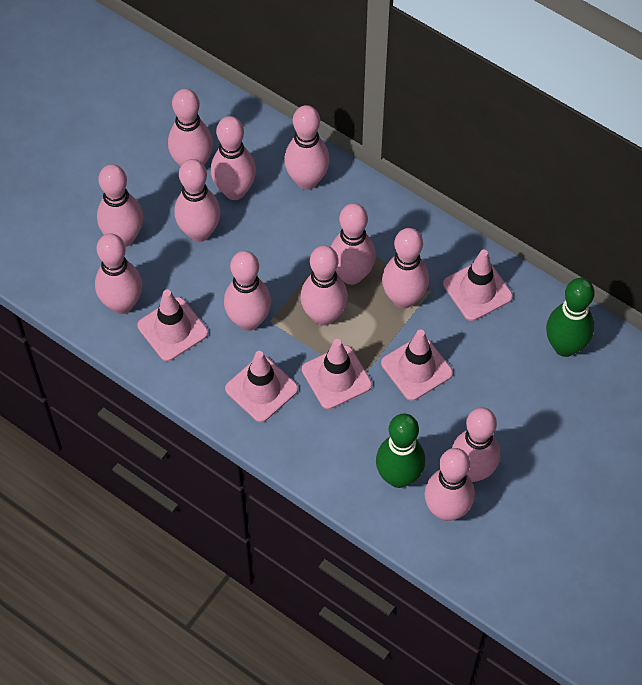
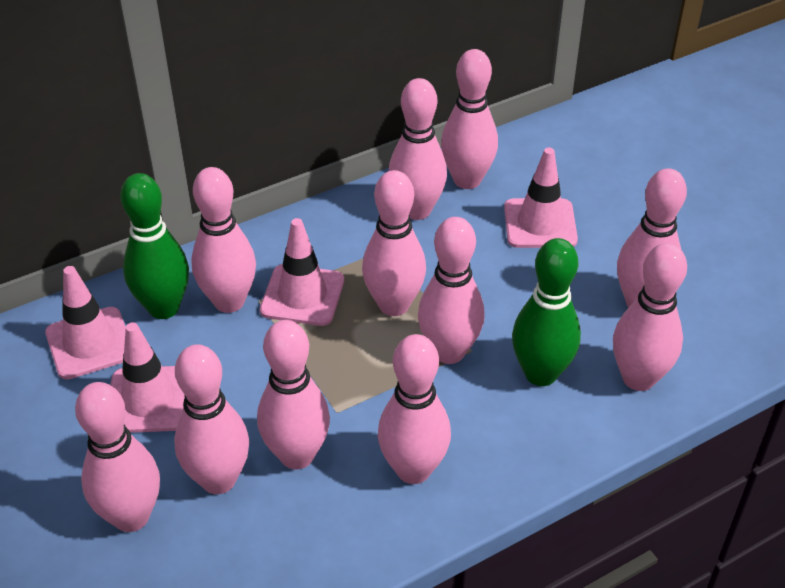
pink bowling pin: [95,233,142,314] [97,164,143,247] [168,89,213,166] [174,159,221,242] [211,116,256,200] [224,251,271,331] [284,105,330,190] [300,245,348,326] [331,203,376,285] [382,228,429,309] [425,448,475,521] [452,408,500,482] = 12 -> [75,382,160,532] [174,344,249,494] [191,167,256,313] [257,320,330,469] [362,170,426,316] [378,334,451,484] [389,78,447,220] [418,217,485,364] [441,49,498,189] [613,243,687,391] [617,168,687,308] = 11
pink traffic cone: [137,290,208,361] [225,351,298,422] [302,339,372,409] [381,329,453,401] [443,250,513,321] = 5 -> [45,266,126,379] [111,322,185,433] [260,218,344,326] [504,148,578,248] = 4

